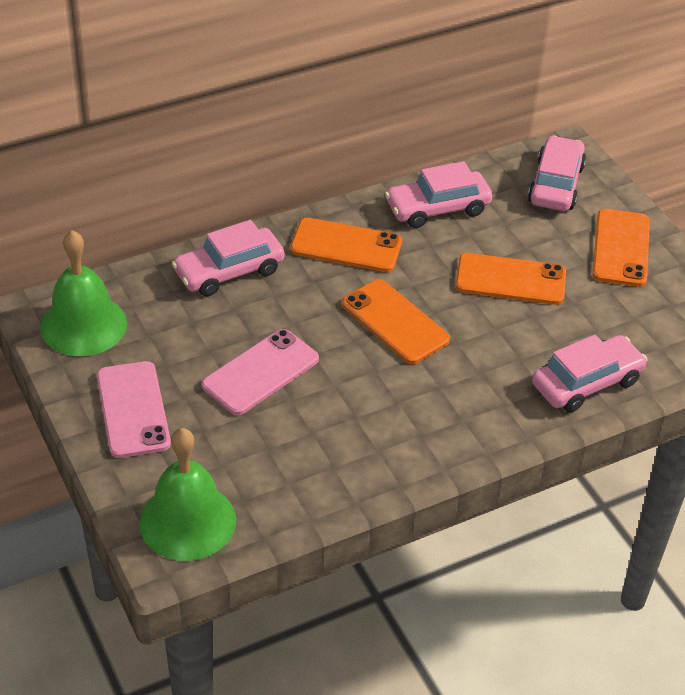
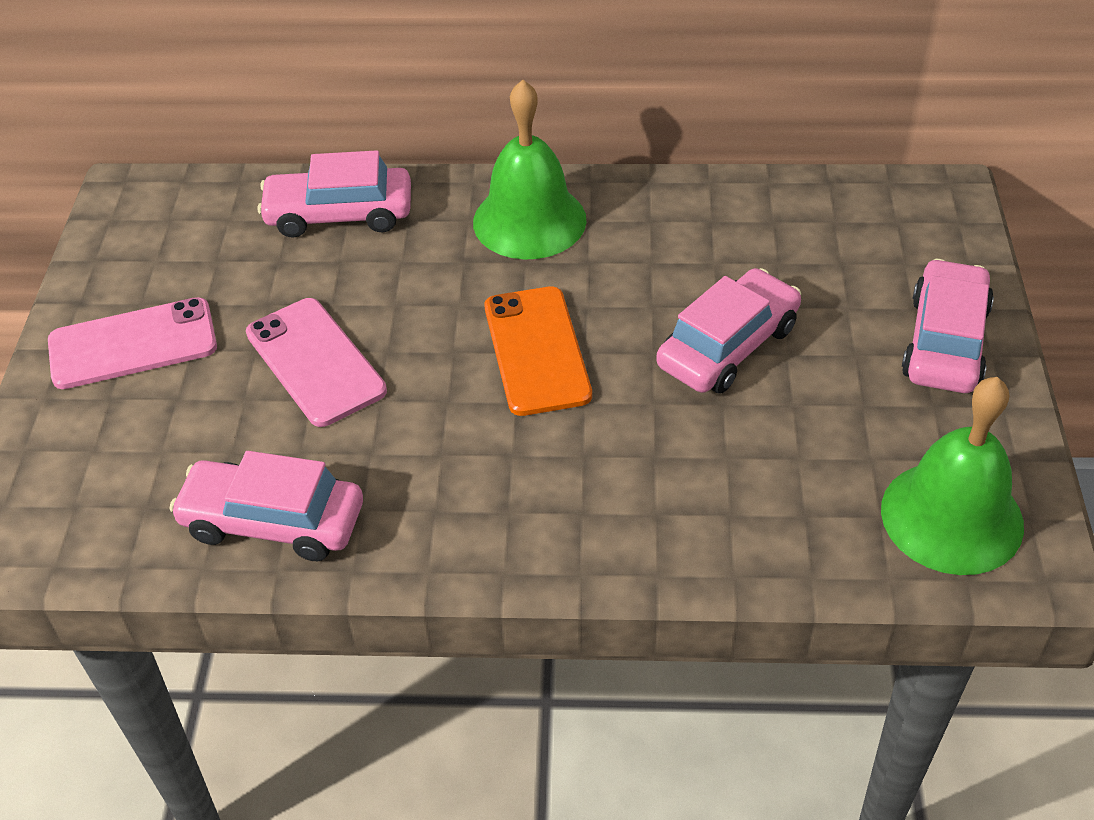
orange phone: [290,218,402,272] [342,279,450,364] [455,253,566,305] [592,209,650,287] = 4 -> [484,286,592,416] = 1

